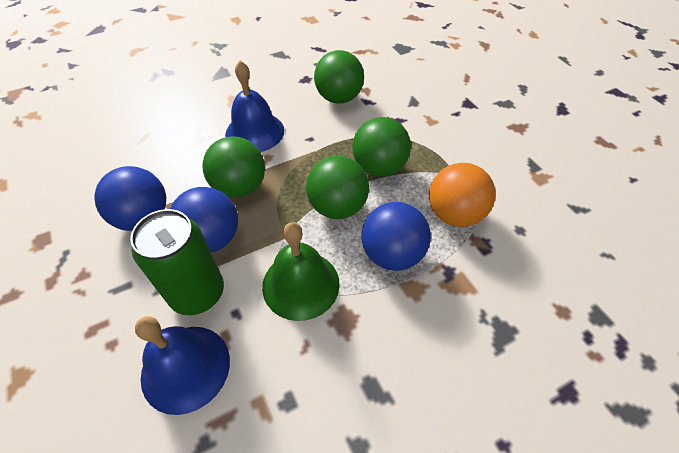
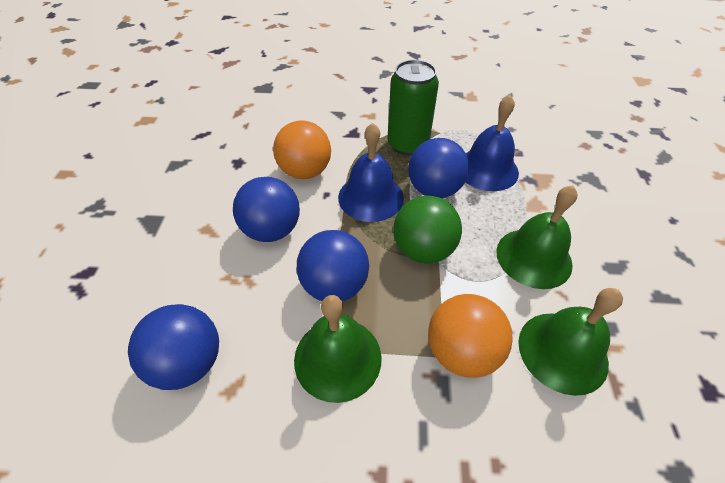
blue ball: [94,166,166,231] [170,187,238,253] [361,202,431,271] = 3 -> [128,304,219,390] [233,177,300,242] [297,230,369,301] [408,138,469,198] = 4
green ball: [202,136,265,198] [306,156,369,219] [314,50,364,104] [352,117,411,177] = 4 -> [393,196,462,263] = 1
green bell: [262,222,340,321] = 1 -> [294,295,382,403] [496,185,578,289] [518,288,623,396] = 3
orange ball: [429,163,496,227] = 1 -> [273,120,331,179] [428,294,513,378] = 2

